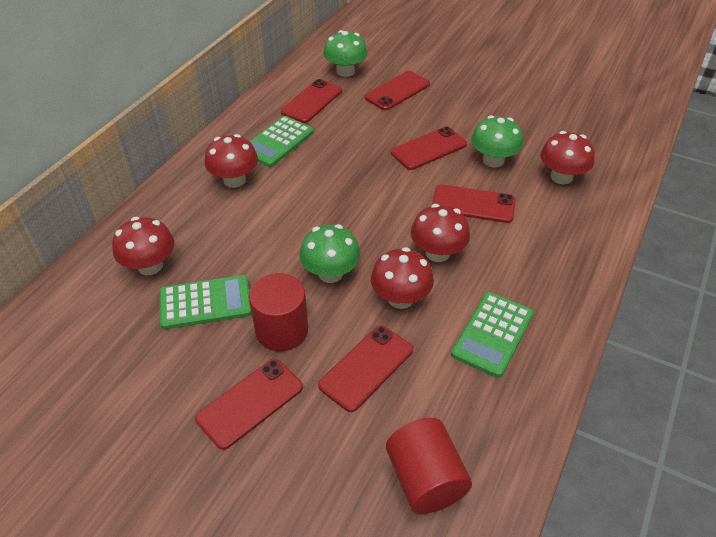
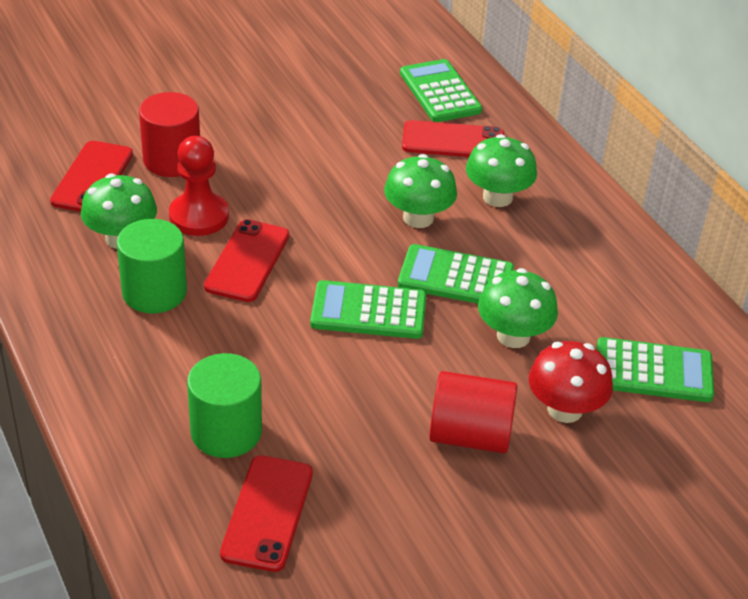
green calculator: [160,275,252,329] [249,116,314,167] [451,292,534,378] = 3 -> [310,280,427,339] [398,244,514,304] [400,59,482,122] [596,337,714,402] = 4
green cylinder: none = 0 -> [117,219,187,313] [187,353,262,458] = 2
green mushroom: [300,224,360,283] [323,30,367,77] [471,115,523,168] = 3 -> [81,174,157,249] [384,154,457,228] [466,134,537,207] [478,268,558,348] = 4
red mushroom: [112,217,174,275] [205,134,258,188] [371,247,434,309] [411,204,470,262] [540,131,595,184] = 5 -> [529,341,613,423] = 1
red pawn: none = 0 -> [169,136,229,236] = 1
red phone: [195,359,303,450] [281,79,342,123] [318,325,413,412] [364,71,430,110] [391,126,467,170] [432,184,516,223] = 6 -> [50,141,133,212] [204,219,289,302] [220,455,313,572] [402,120,504,157] = 4

